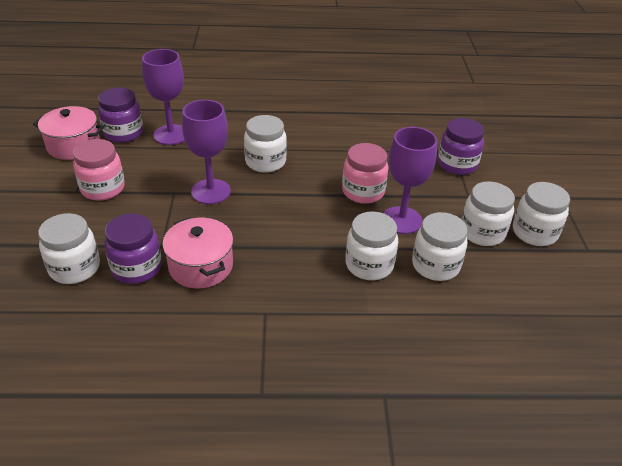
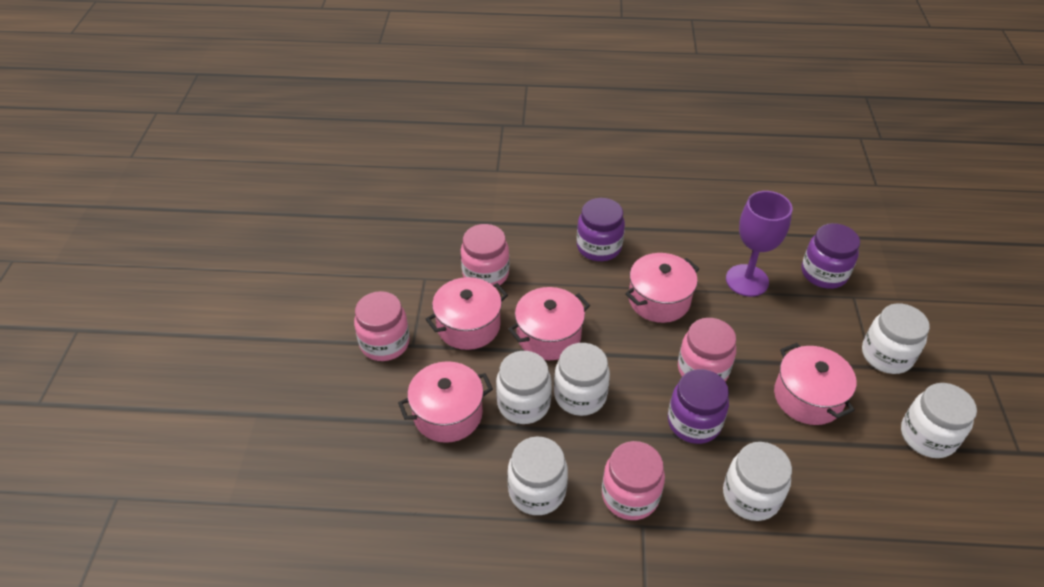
pink jar: [73,139,125,201] [342,143,388,204] = 2 -> [354,291,410,361] [461,224,510,288] [602,441,665,520] [678,318,736,381] = 4
pink pot: [33,106,104,160] [162,217,233,288] = 2 -> [398,361,493,443] [425,277,508,350] [508,287,590,360] [625,253,699,323] [774,343,856,425] = 5
purple goblet: [142,49,185,145] [182,100,231,204] [384,127,437,234] = 3 -> [726,191,792,297] = 1

